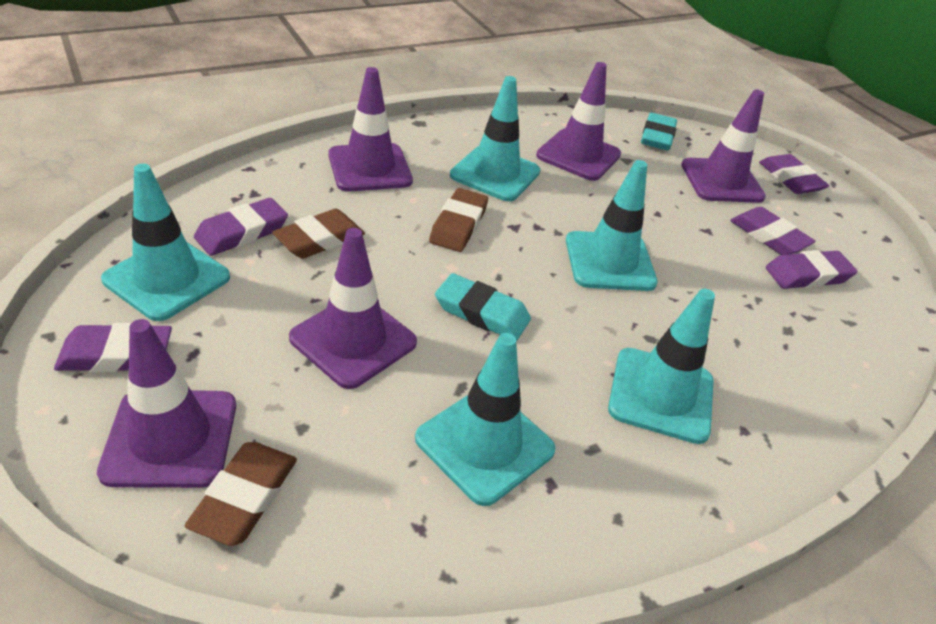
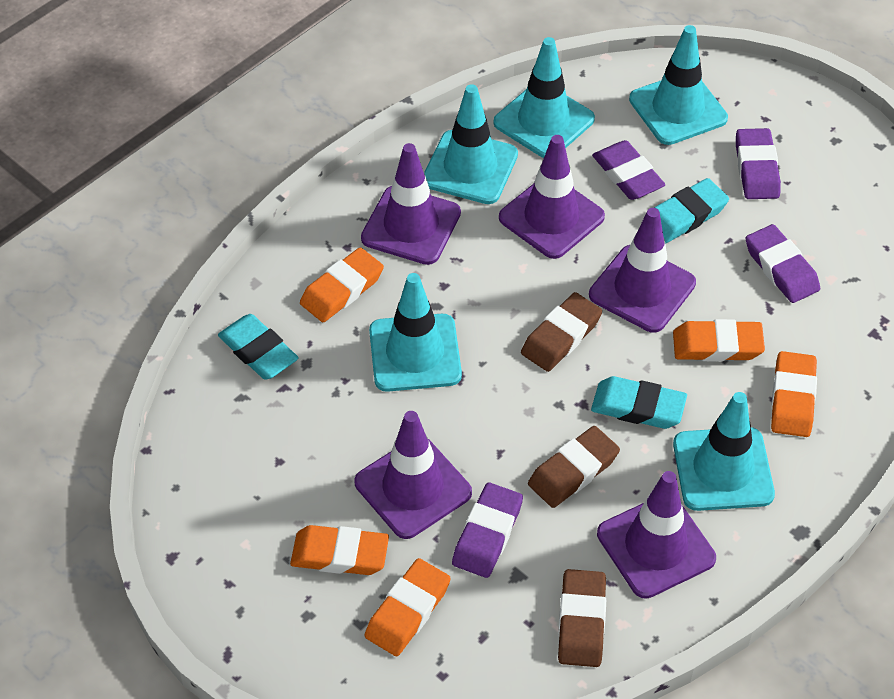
orange eraser: none = 0 -> [290,525,389,575] [300,248,384,322] [365,558,451,656] [673,319,765,362] [771,351,817,437] = 5
purple eraser: [54,323,172,372] [194,198,288,256] [730,207,816,255] [759,154,829,194] [766,250,857,289] = 5 -> [452,483,523,578] [592,140,665,200] [736,128,781,199] [746,224,820,303] = 4
turquoise eraser: [435,273,531,341] [641,113,677,150] = 2 -> [218,314,299,380] [591,376,687,429] [654,178,729,244] = 3

